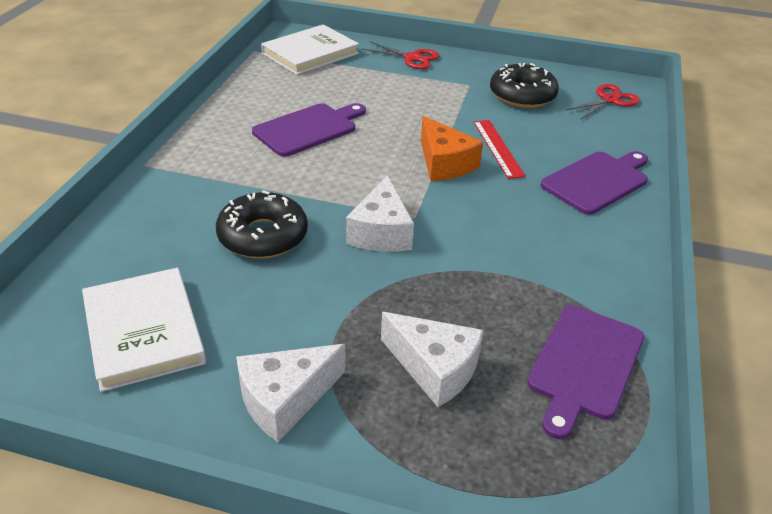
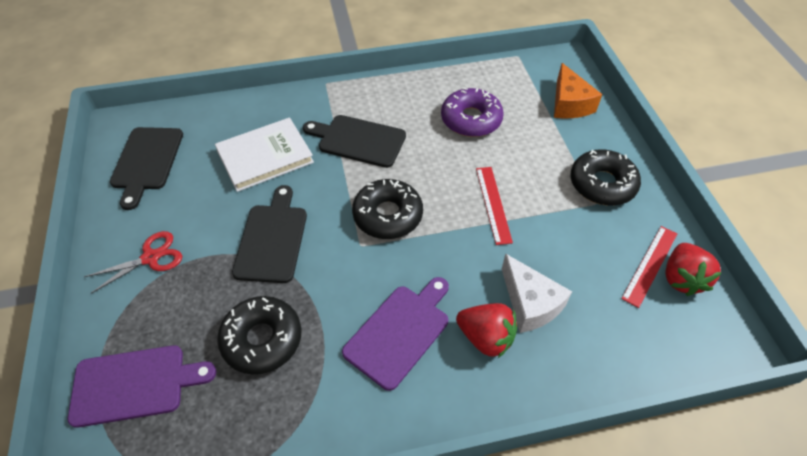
black cutting board: none = 0 -> [110,127,183,210] [232,185,307,283] [303,115,406,168] = 3
black donut: [216,190,308,259] [490,63,559,108] = 2 -> [217,296,301,374] [352,179,423,239] [570,150,641,206] = 3
purple cutting board: [252,103,366,157] [527,305,644,439] [540,151,648,215] = 3 -> [68,345,216,428] [342,277,449,391] = 2
purple donut: none = 0 -> [441,88,504,137] = 1
red ruler: [473,120,526,179] = 1 -> [476,167,513,245] [621,226,677,308] = 2
red scissors: [362,41,439,69] [565,84,640,119] = 2 -> [84,231,182,294] = 1
red strawberry: none = 0 -> [456,303,517,358] [665,243,722,296] = 2
white book: [82,268,206,392] [261,24,359,75] = 2 -> [215,117,314,192] = 1
white cheese: [236,344,345,442] [346,175,414,252] [381,312,484,407] = 3 -> [502,254,572,333] = 1

